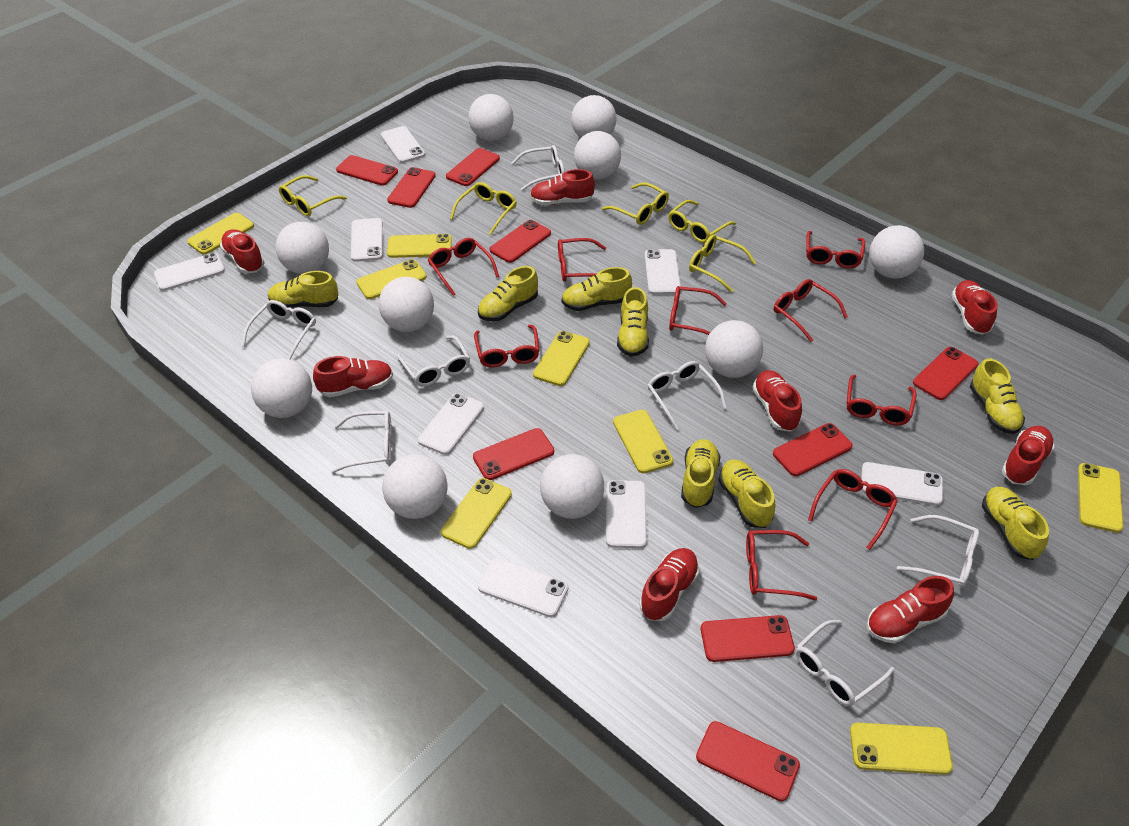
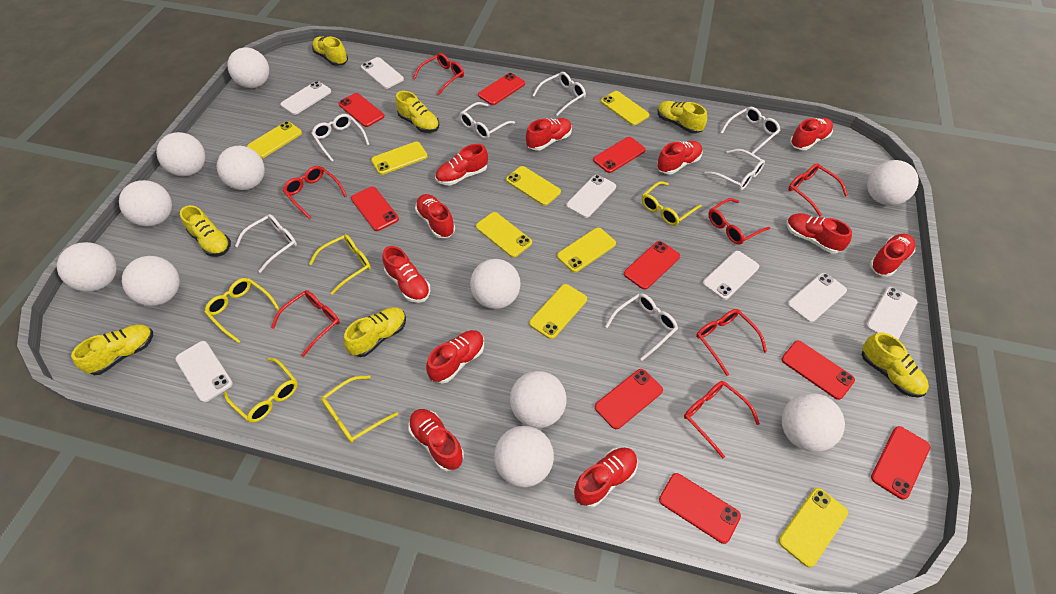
red glasses: [428,238,499,296] [474,325,539,367] [558,238,606,282] [669,286,727,335] [746,530,817,601] [774,279,848,342] [806,231,865,268] [808,469,898,550] [847,375,917,425] = 9 -> [271,290,340,357] [283,166,347,219] [413,53,464,96] [684,381,760,458] [696,309,767,376] [708,198,770,245] [788,163,848,216] = 7
red shoe: [220,229,264,274] [313,356,393,397] [530,169,595,205] [639,548,699,621] [753,370,802,432] [867,576,954,644] [952,280,997,335] [1002,426,1055,485] = 8 -> [383,246,430,303] [409,409,464,471] [415,194,455,238] [426,330,484,383] [435,144,488,186] [526,118,572,151] [574,448,638,507] [657,141,702,174] [786,213,852,254] [790,118,833,150] [870,234,915,277] = 11
white ball: [251,359,312,418] [275,222,329,274] [378,277,434,332] [382,454,448,519] [468,94,514,141] [540,454,604,519] [571,95,617,138] [574,131,621,180] [705,320,763,378] [869,225,924,279] = 10 -> [57,242,117,292] [119,180,172,227] [122,256,180,306] [156,132,205,176] [217,146,265,190] [227,47,269,88] [470,259,521,309] [494,426,554,487] [510,371,567,428] [782,393,845,452] [867,160,919,205] = 11
white phone: [154,253,225,291] [351,218,383,262] [381,126,425,163] [418,393,484,455] [478,558,569,617] [606,480,647,548] [645,249,681,294] [861,462,943,506] = 8 -> [176,341,233,402] [280,81,331,115] [361,57,404,89] [566,175,616,218] [703,251,759,300] [787,273,847,323] [866,287,917,339] = 7
yellow shoe: [268,271,339,308] [478,266,538,321] [562,267,632,311] [617,287,649,357] [681,439,721,508] [718,460,775,528] [970,359,1025,434] [982,487,1049,560] = 8 -> [71,324,153,375] [180,205,231,256] [312,36,348,66] [344,307,406,357] [395,91,439,133] [657,101,707,134] [862,333,929,397] = 7

